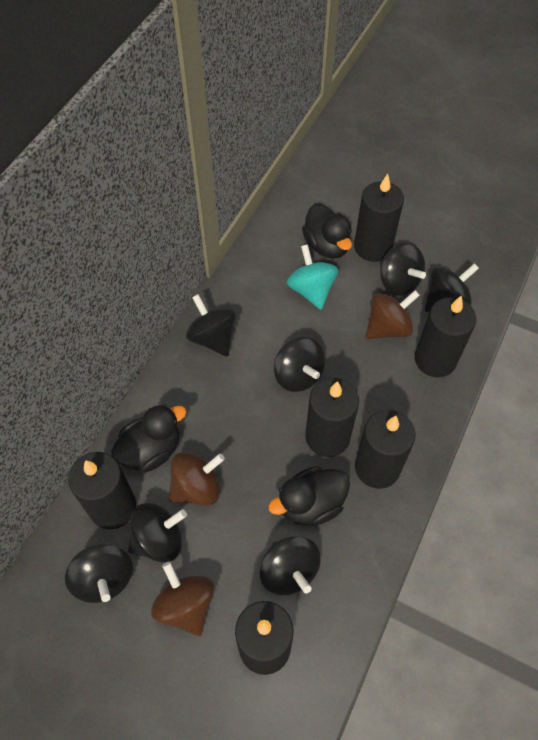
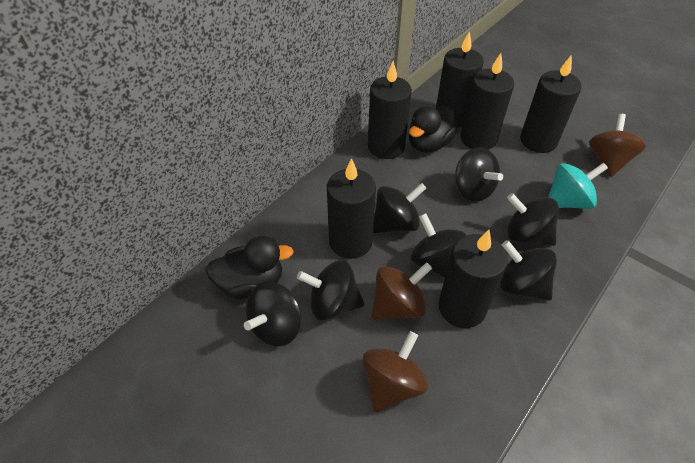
black duck: [111,404,187,472] [268,466,350,526] [302,203,352,259] = 3 -> [206,236,294,299] [409,105,458,153] = 2

